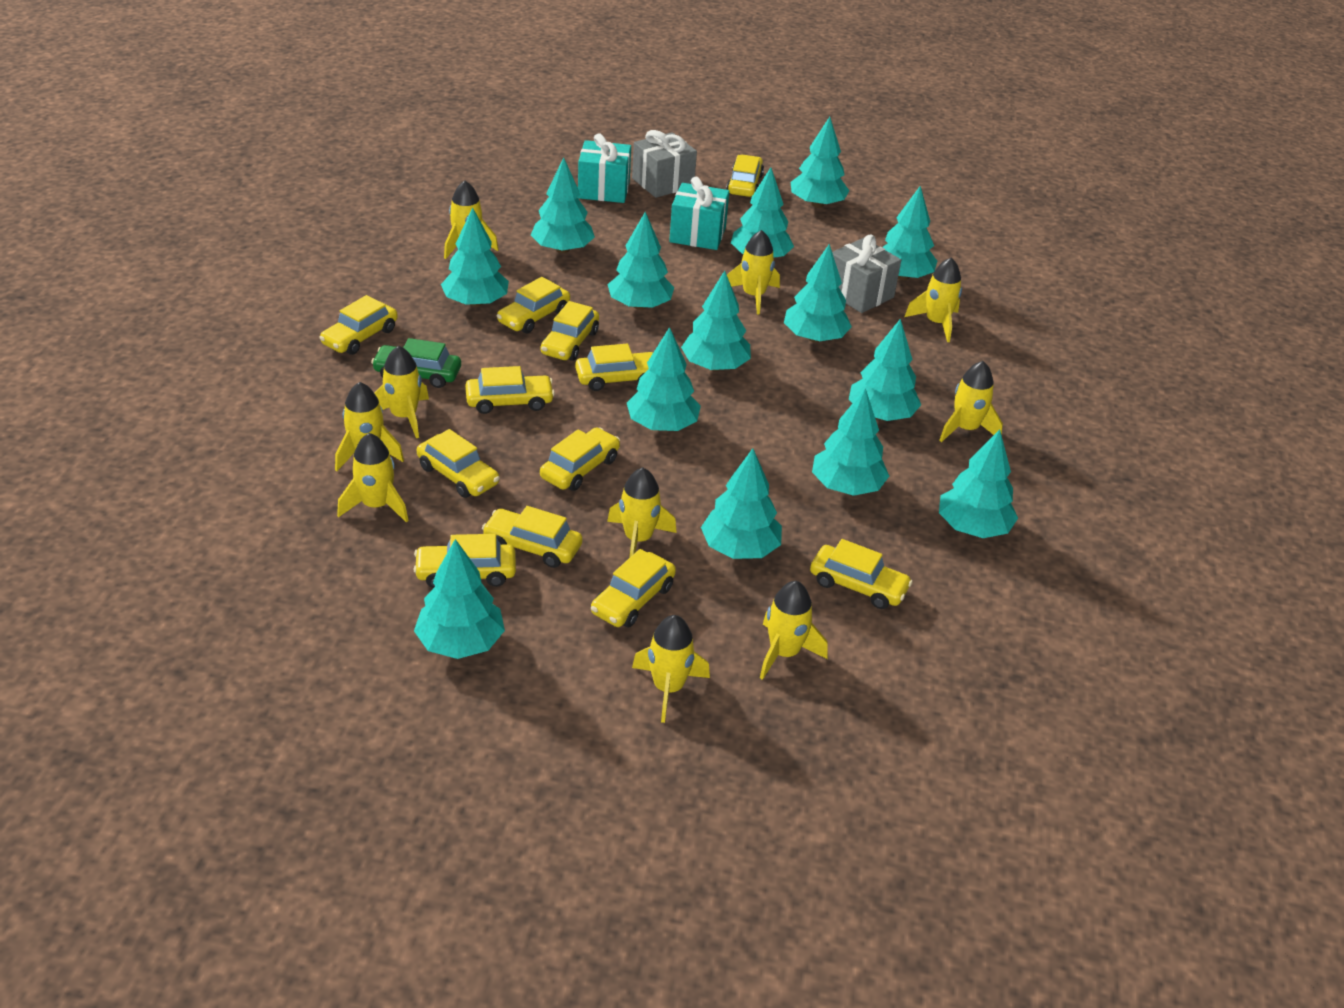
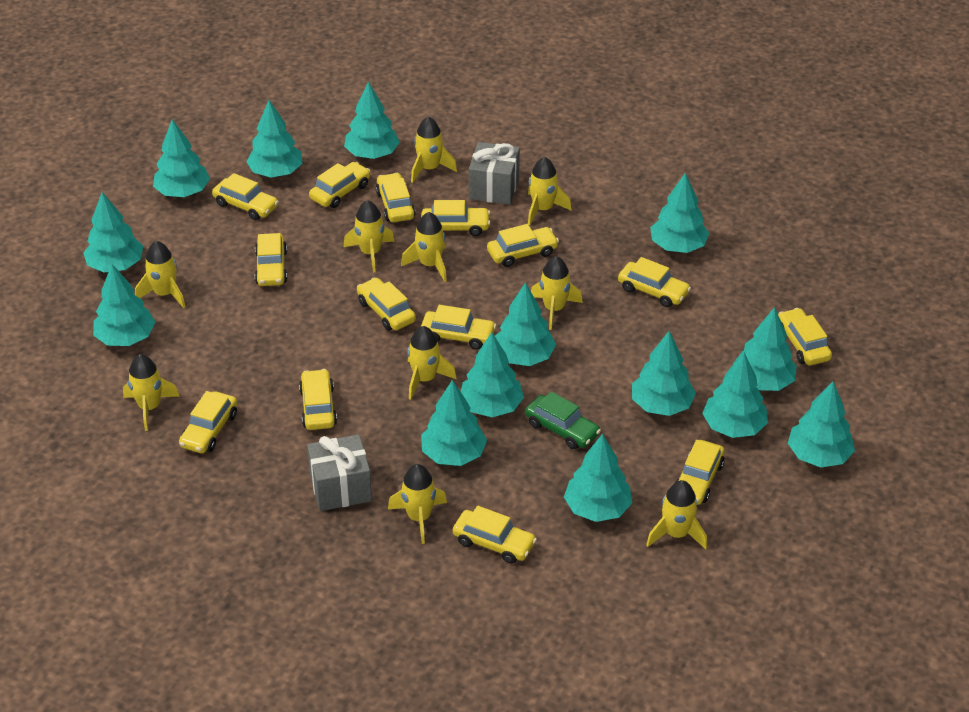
turquoise gift: [578,133,631,203] [669,177,729,250] = 2 -> none = 0
yellow car: [319,295,398,355] [413,534,516,588] [417,429,500,498] [465,366,555,414] [482,506,582,568] [497,277,570,334] [540,427,620,491] [541,301,599,361] [575,344,653,391] [591,549,676,627] [726,155,764,197] [810,539,913,609] = 12 -> [179,391,237,453] [212,173,279,220] [255,233,287,286] [299,369,337,430] [309,162,370,208] [357,278,416,331] [376,173,416,222] [421,200,490,236] [421,305,496,350] [453,506,537,564] [487,224,559,267] [618,257,691,307] [676,440,725,505] [778,308,832,365] = 14

